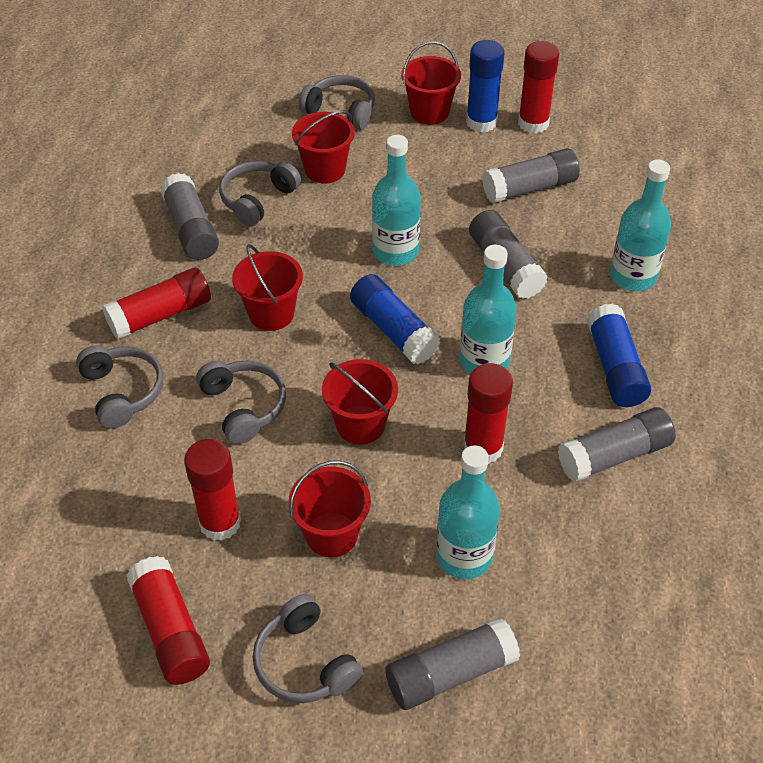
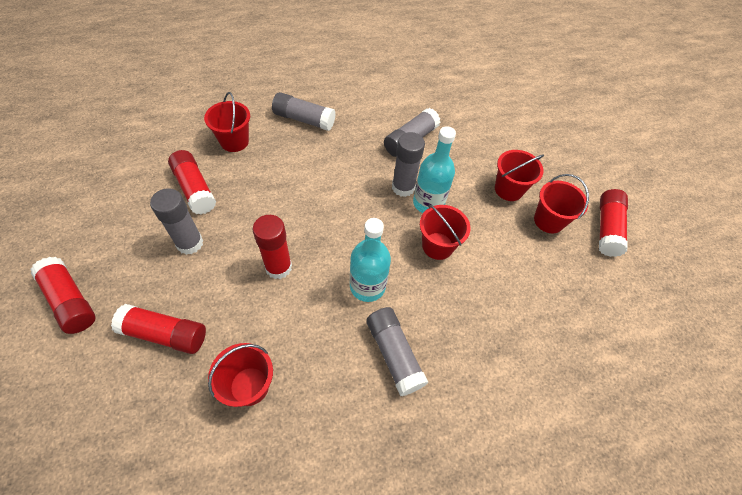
blue glue stick: [350,274,440,364] [466,40,505,132] [587,304,651,407] = 3 -> none = 0
grey headphones: [76,345,163,428] [196,360,286,444] [219,161,301,227] [252,594,363,703] [298,75,375,130] = 5 -> none = 0
turquoise bottle: [372,135,421,266] [436,445,500,579] [460,245,517,374] [610,160,671,291] = 4 -> [350,218,391,302] [413,126,456,213] = 2

